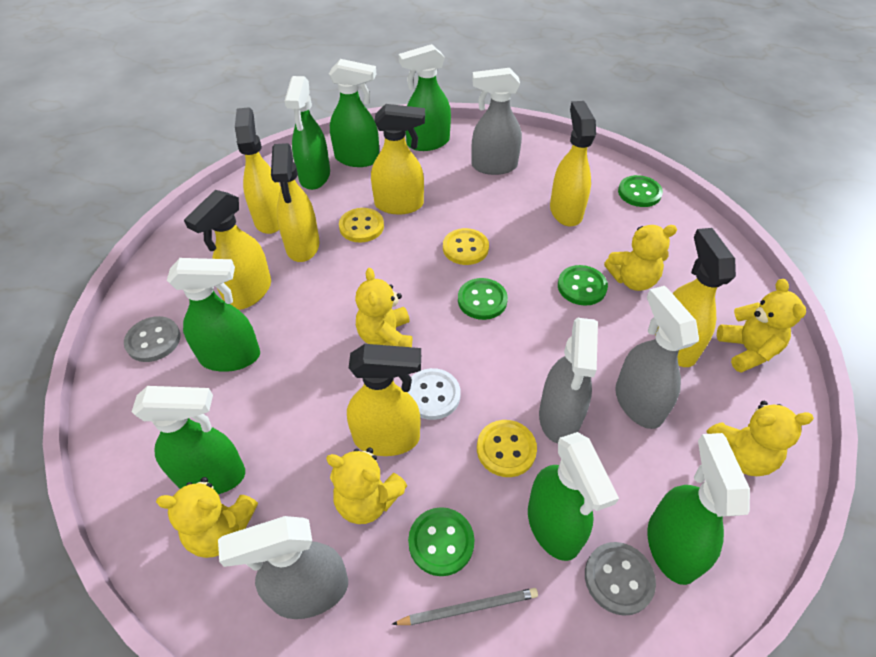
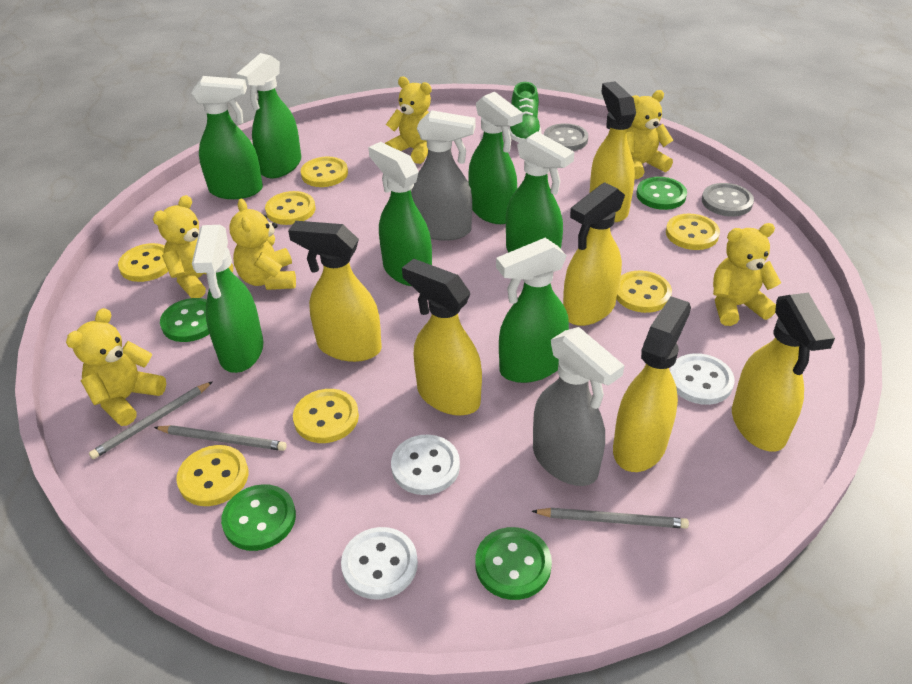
green shoe: none = 0 -> [509,82,541,143] = 1
grey pencil: [392,588,538,625] = 1 -> [89,381,213,459] [154,425,287,451] [532,508,689,529] = 3
grey spray bottle: [218,516,348,619] [471,68,522,175] [539,318,598,443] [615,286,699,429] = 4 -> [411,110,475,241] [533,327,625,486] = 2
white button: [407,368,460,420] = 1 -> [341,527,418,600] [391,435,460,495] [670,353,735,405] = 3
yellow button: [339,208,384,242] [443,228,489,265] [477,420,537,477] = 3 -> [118,243,168,282] [176,445,248,506] [265,191,315,225] [293,389,359,443] [301,157,348,187] [616,271,672,313] [666,213,720,250] = 7
yellow spray bottle: [184,190,271,310] [235,107,280,234] [271,143,319,262] [347,344,421,456] [371,104,425,215] [550,101,596,227] [655,228,736,367] = 7 -> [288,221,382,362] [402,259,482,416] [563,182,625,326] [590,81,636,222] [613,296,691,472] [732,293,835,452] = 6

